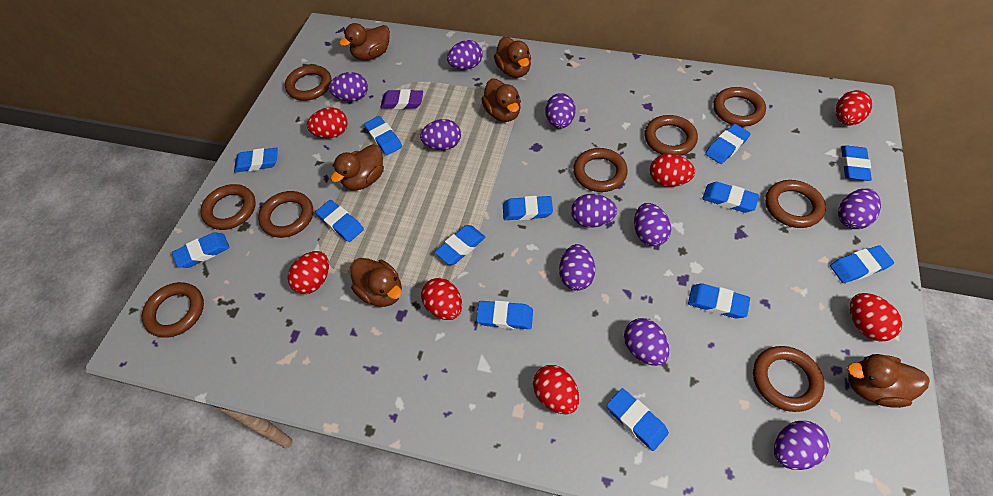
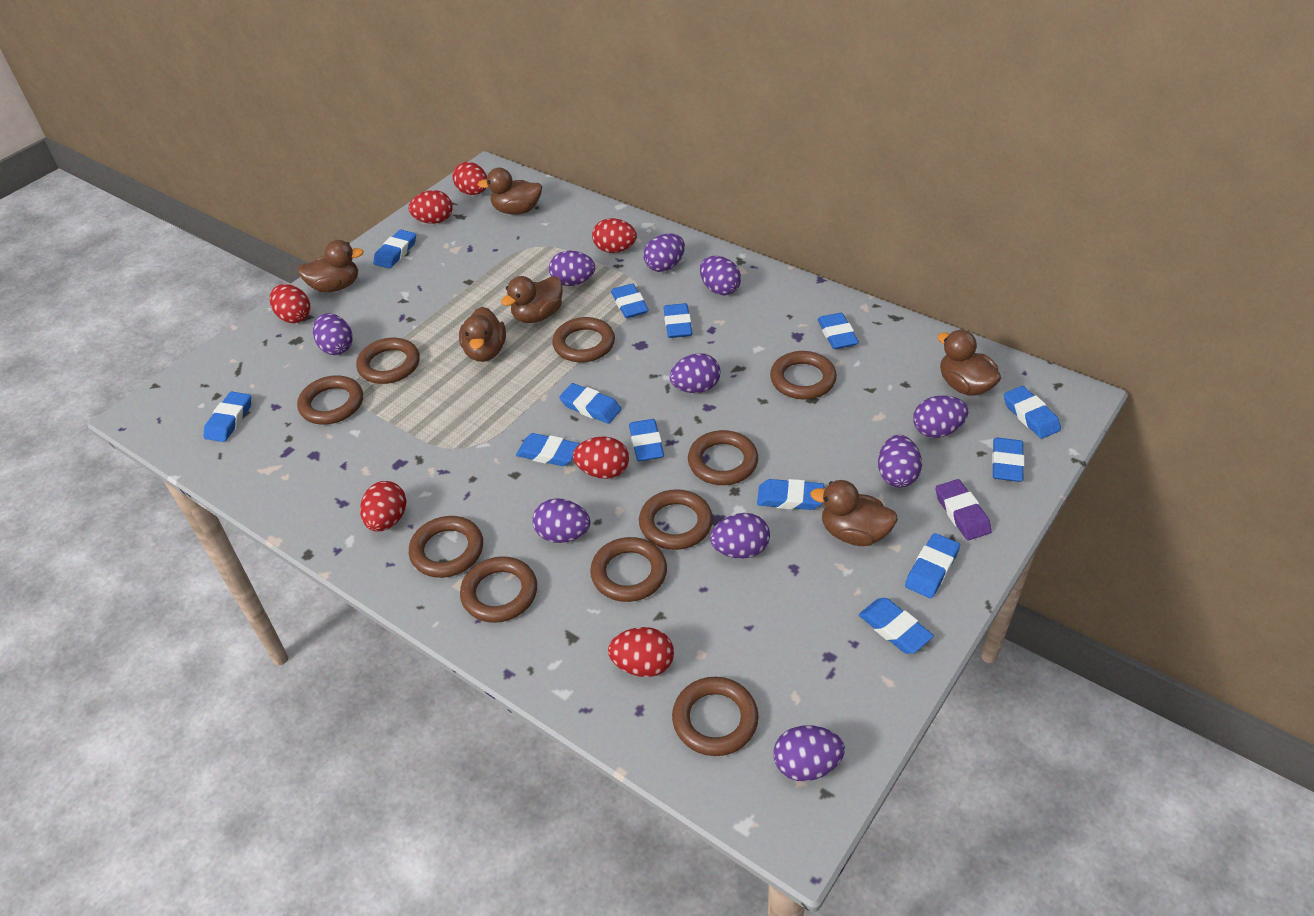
brown ring: [142,282,204,338] [200,184,256,230] [258,191,313,238] [285,65,332,101] [573,148,628,192] [645,115,698,156] [713,87,766,126] [753,346,825,412] [765,180,826,228] = 9 -> [297,375,363,424] [356,338,420,384] [409,516,483,578] [460,556,537,623] [552,317,615,362] [590,537,667,602] [639,489,713,550] [672,677,759,756] [688,430,758,485] [770,351,837,400] = 10

